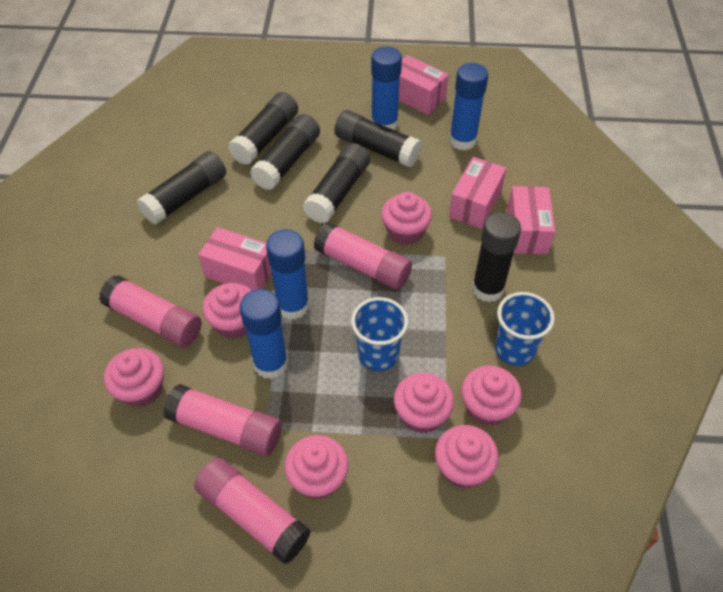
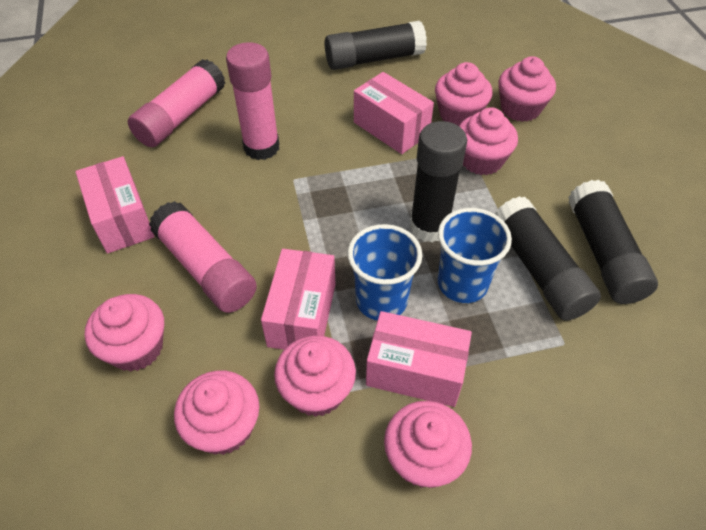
black glue stick: [137,151,226,225] [228,92,298,165] [250,114,320,190] [303,143,370,223] [334,110,422,167] [472,212,521,302] = 6 -> [325,20,427,70] [410,121,467,243] [495,196,601,321] [568,180,658,304] = 4
blue glue stick: [239,289,288,379] [266,229,309,320] [371,46,402,130] [449,63,488,150] = 4 -> none = 0
pink glue stick: [99,275,202,347] [163,384,282,456] [194,458,311,565] [314,222,412,290] = 4 -> [128,59,225,147] [149,201,257,313] [226,42,279,160] = 3

